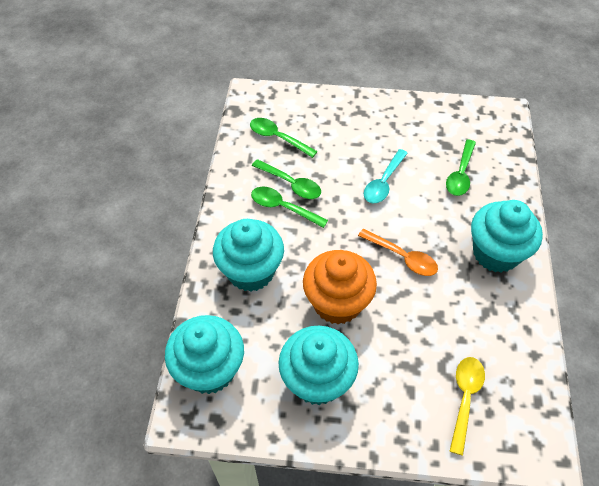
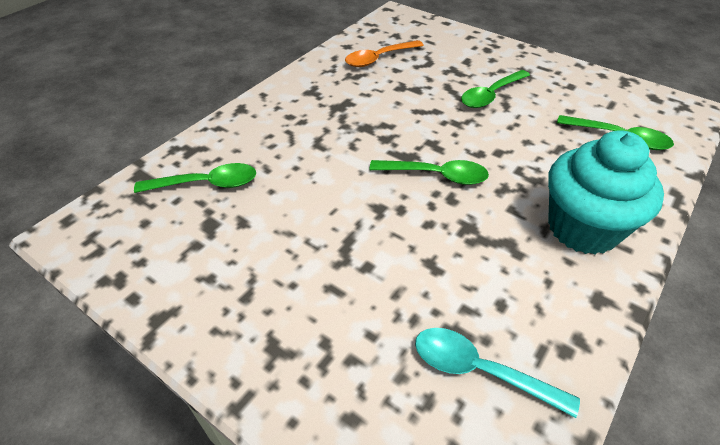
orange cupcake: [303,250,377,324] = 1 -> none = 0
turquoise cupcake: [165,315,244,394] [213,219,284,292] [279,326,359,405] [471,200,543,273] = 4 -> [548,130,664,255] = 1
yellow spoon: [450,357,485,456] = 1 -> none = 0

